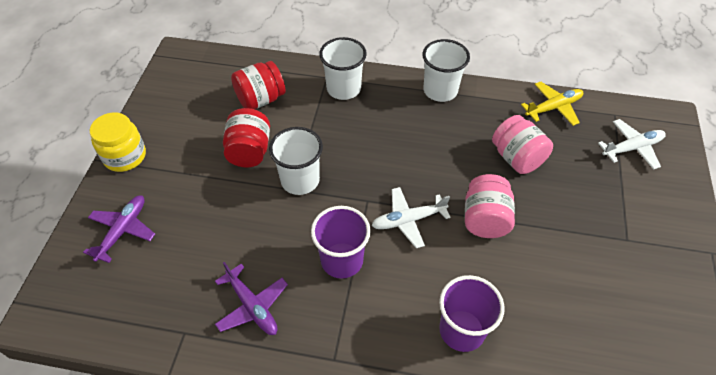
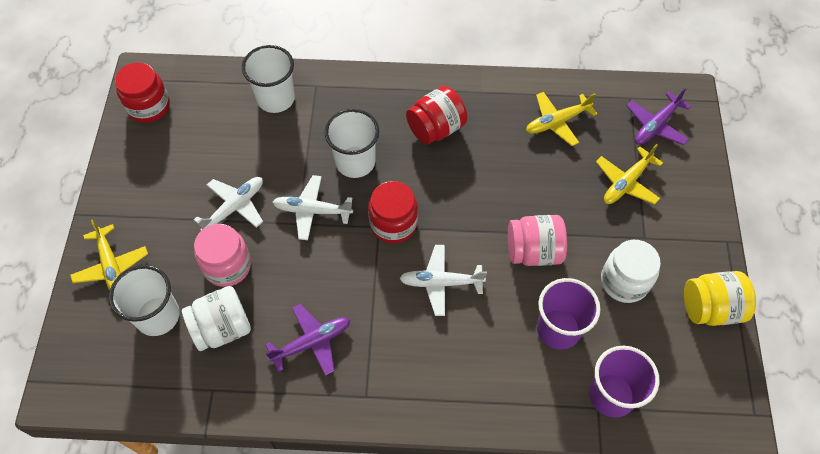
red jar: [223,108,270,167] [231,61,286,109] = 2 -> [115,62,170,123] [368,181,418,244] [406,86,467,145] = 3
white jar: none = 0 -> [182,286,251,351] [601,240,661,303] = 2
white plane: [371,187,451,248] [598,119,666,170] = 2 -> [194,177,263,230] [272,175,353,240] [399,245,487,316] = 3
yellow plane: [521,82,583,126] = 1 -> [70,219,148,291] [526,92,597,146] [596,144,663,205] = 3

